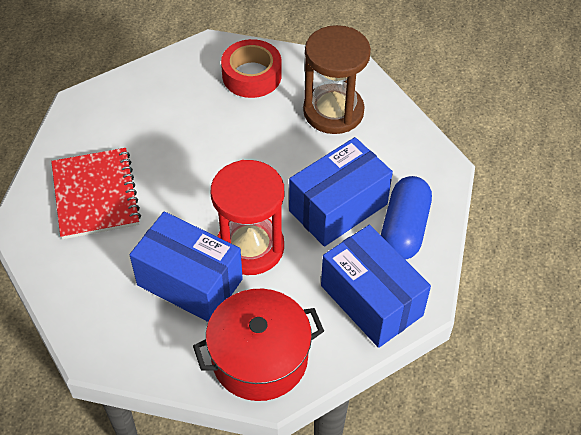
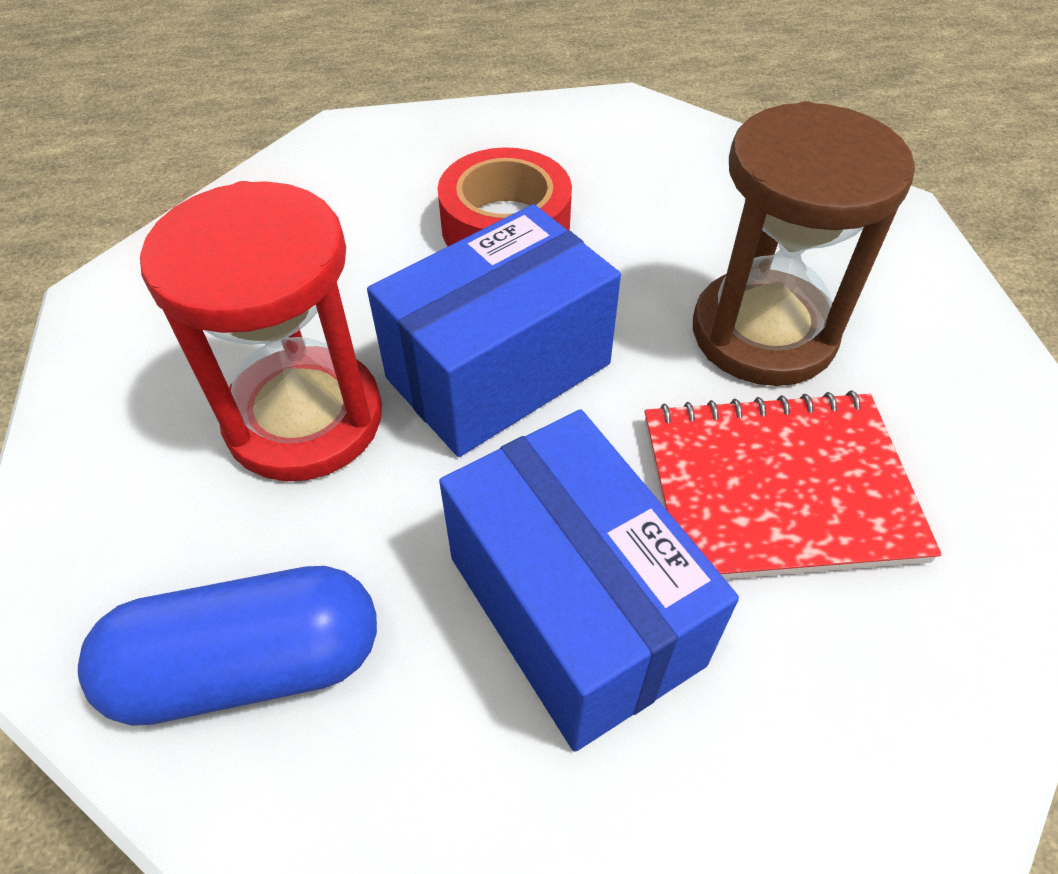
blue box: [130,211,243,322] [289,137,393,247] [321,225,431,348] = 3 -> [367,204,621,457] [439,410,739,752] = 2
red pot: [193,289,324,401] = 1 -> none = 0

